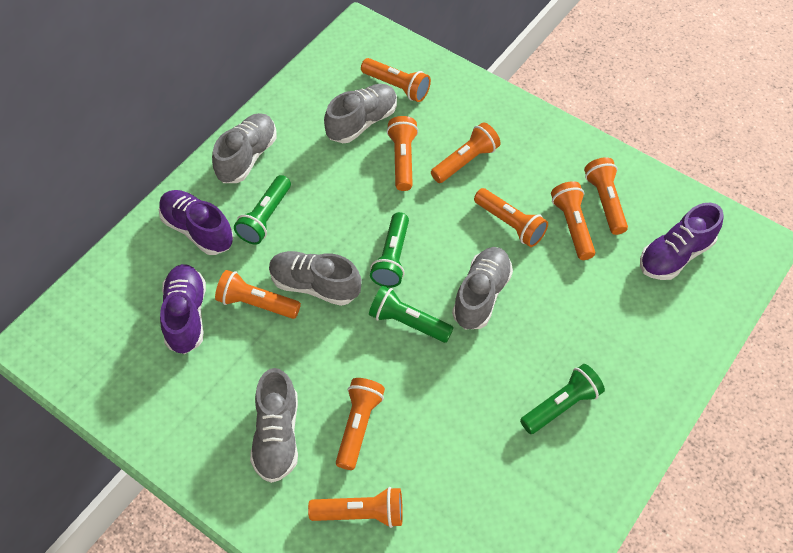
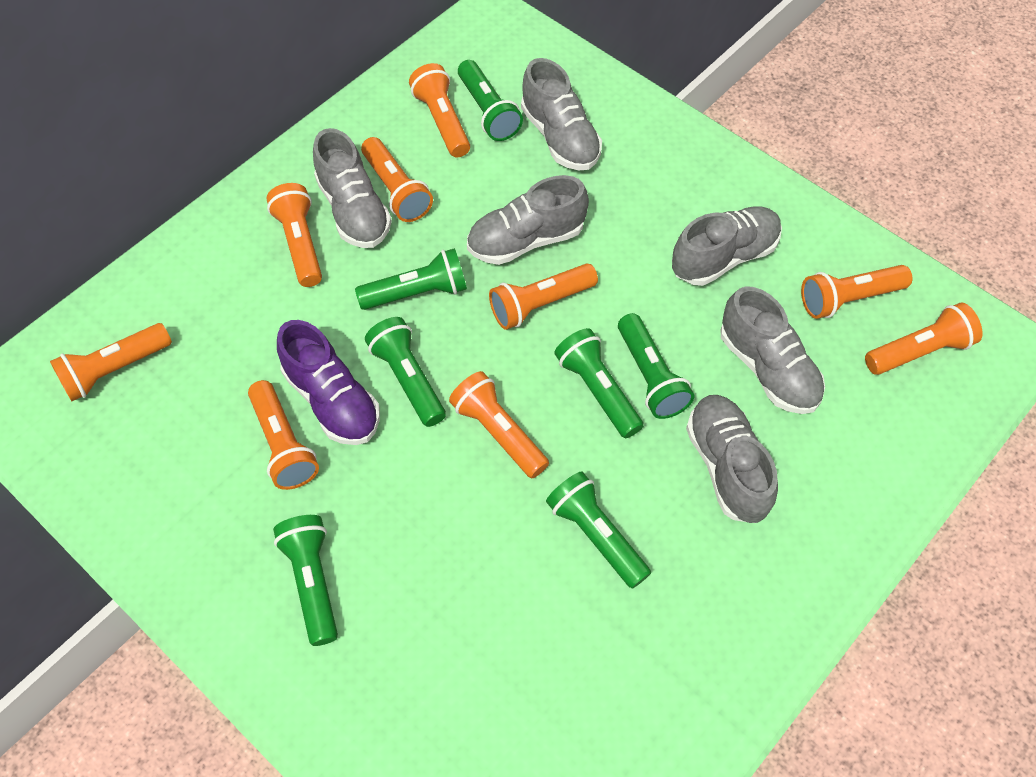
green flashlight: [234,175,291,245] [369,286,454,343] [370,212,409,288] [520,364,605,434] = 4 -> [273,515,338,646] [355,248,467,310] [365,317,446,427] [458,60,523,141] [546,471,651,589] [554,328,644,438] [618,313,694,419] = 7
grey shoe: [212,113,277,183] [250,368,298,483] [269,251,362,306] [324,84,397,143] [452,247,513,329] = 5 -> [313,128,392,248] [467,175,589,265] [521,58,602,170] [672,206,782,286] [686,395,778,523] [721,286,825,414] = 6
purple shoe: [159,190,233,255] [160,264,206,354] [640,203,723,280] = 3 -> [277,320,380,445] = 1

